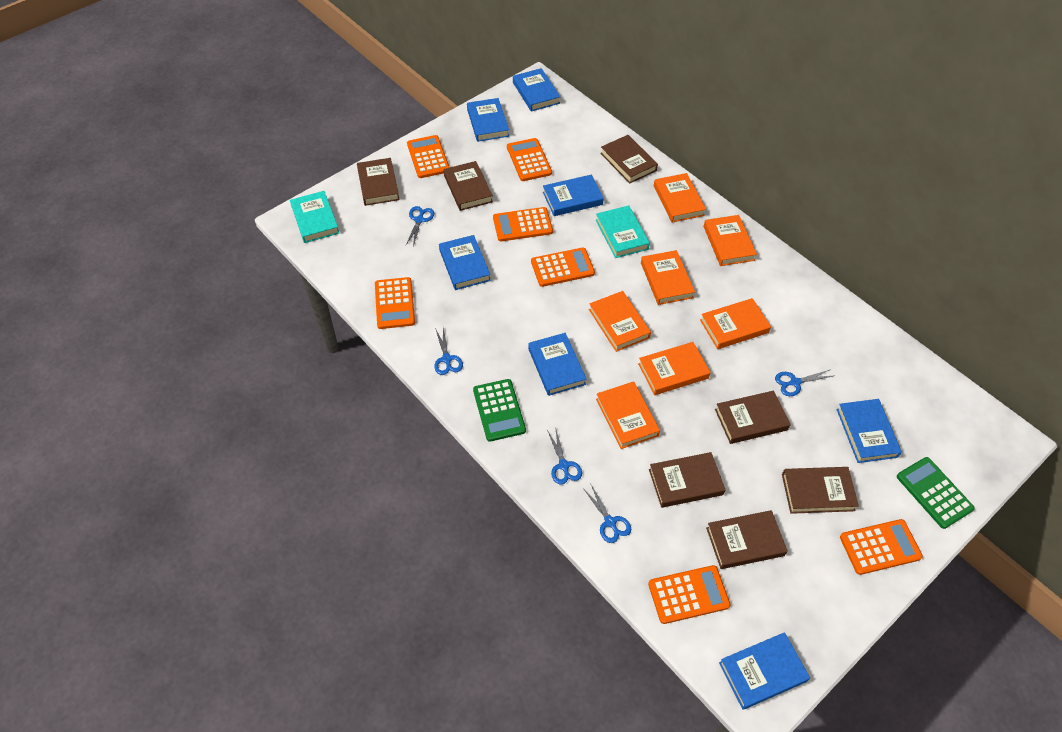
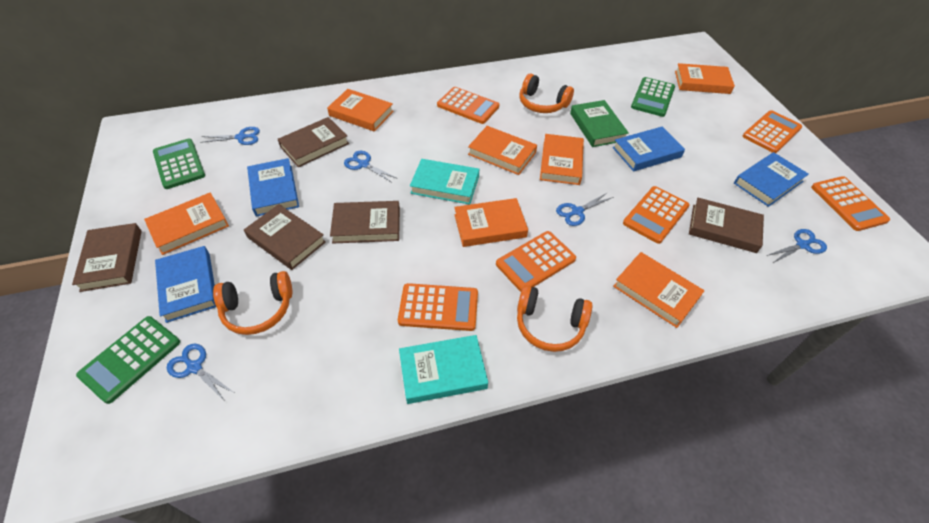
blue book: [439,235,491,290] [467,98,509,142] [513,68,560,112] [528,333,586,396] [543,175,604,216] [719,632,810,710] [836,399,902,463] = 7 -> [155,246,216,323] [247,158,299,217] [612,127,685,171] [734,152,809,207] = 4
brown book: [357,158,400,206] [444,161,493,211] [600,135,658,184] [649,452,725,508] [706,510,788,569] [715,391,791,444] [782,467,859,514] = 7 -> [72,223,142,292] [244,204,326,270] [277,117,349,167] [330,201,400,244] [689,198,764,253] = 5
green book: none = 0 -> [570,100,629,147] = 1
green calculator: [473,379,526,442] [897,457,975,529] = 2 -> [76,316,180,404] [153,139,205,189] [631,77,675,117] = 3
orange calculator: [375,277,415,329] [407,135,450,178] [493,207,553,241] [507,138,552,181] [531,248,595,287] [648,565,731,624] [840,519,923,575] = 7 -> [398,283,478,331] [437,87,500,124] [496,231,576,292] [623,186,689,244] [743,110,802,153] [811,176,890,231] = 6
orange headphones: none = 0 -> [213,271,292,335] [517,285,592,352] [519,74,574,113] = 3

